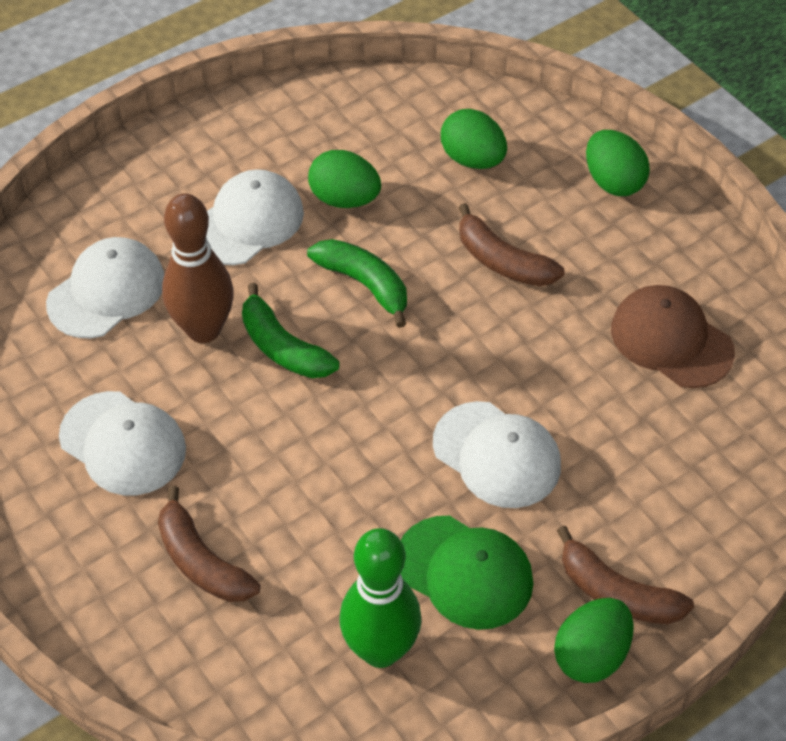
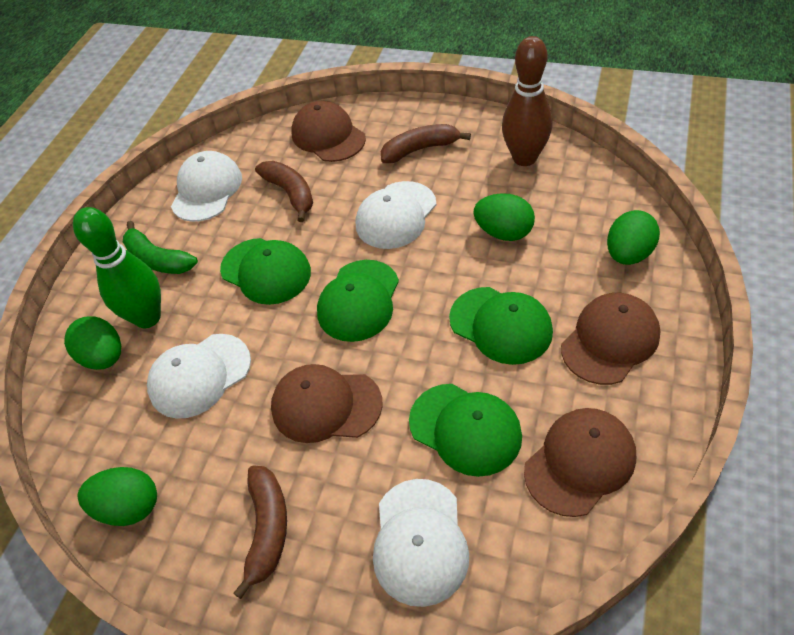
brown cap: [611,285,735,388] = 1 -> [271,364,383,443] [291,101,366,162] [524,408,636,517] [561,293,660,385] = 4
green banana: [242,283,340,378] [307,239,407,328] = 2 -> [123,221,198,274] = 1
green cap: [401,516,533,630] = 1 -> [220,238,311,305] [317,260,399,342] [409,384,522,477] [449,287,553,365] = 4

